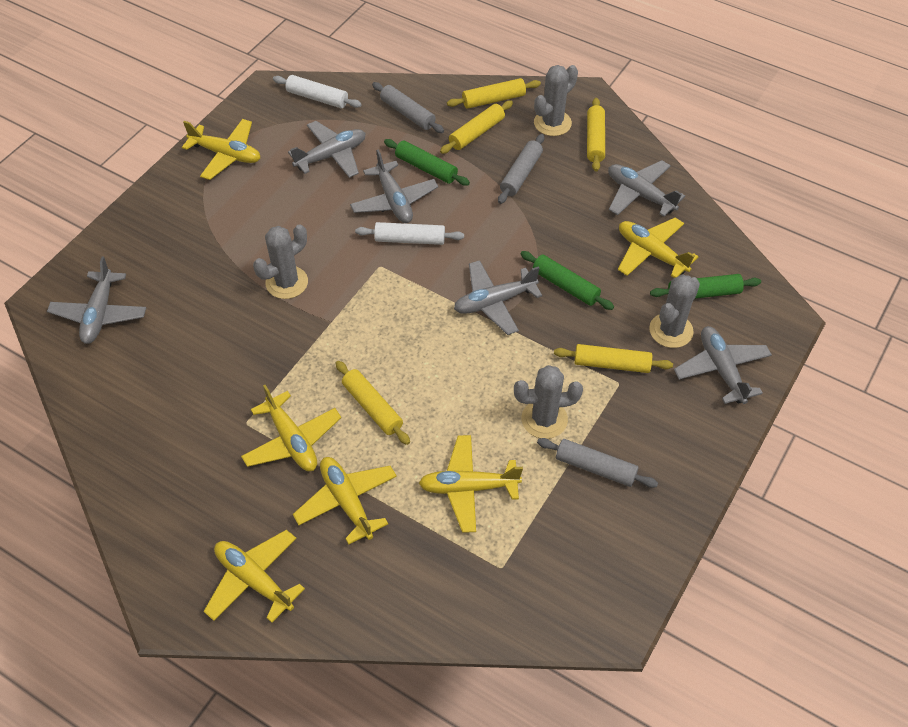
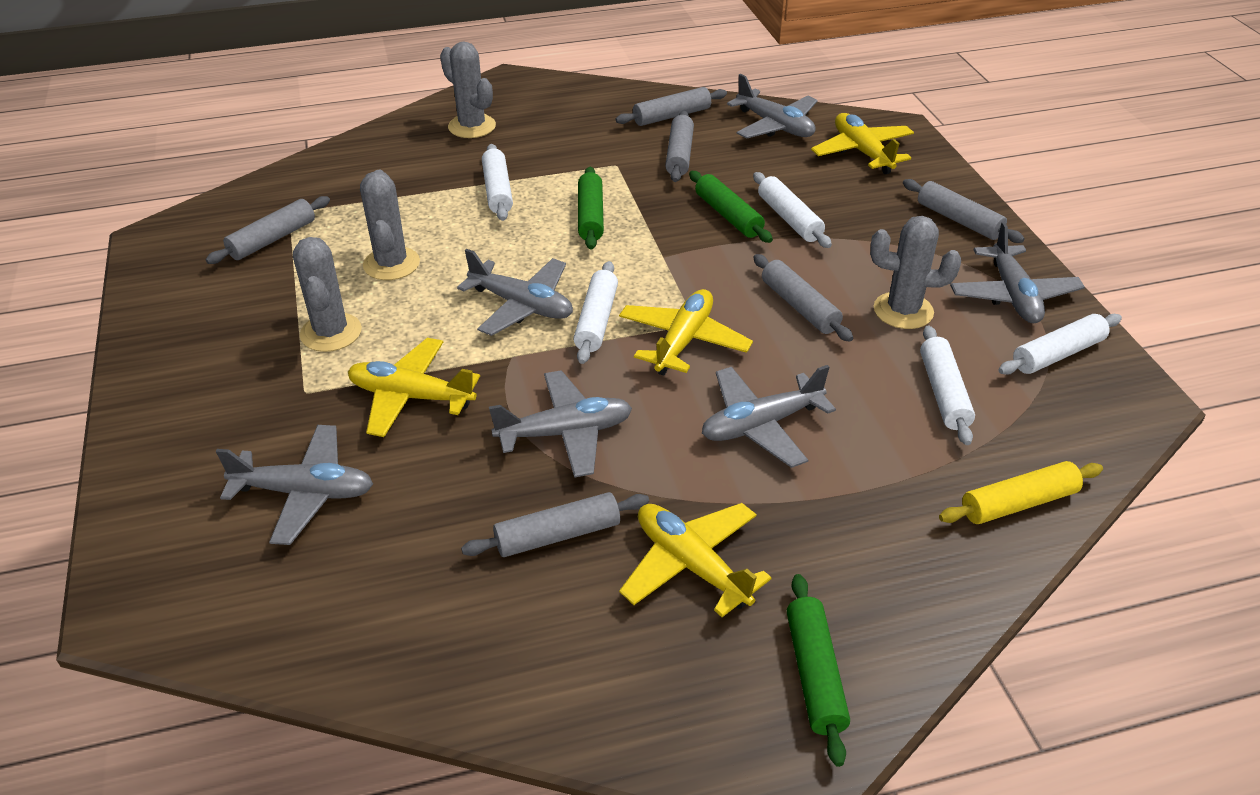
grey rolling pin: [372,82,444,133] [498,134,544,204] [537,438,658,488] = 3 -> [206,196,330,264] [461,492,649,557] [616,87,727,126] [665,111,694,182] [753,254,853,342] [903,179,1024,243] = 6
white rolling pin: [273,75,362,108] [355,222,464,245] = 2 -> [482,144,513,221] [574,261,618,364] [753,172,832,248] [920,325,975,445] [999,314,1122,375] = 5
yellow plane: [182,119,260,180] [203,530,305,623] [241,385,341,471] [293,457,397,545] [419,435,523,533] [618,218,699,278] = 6 -> [348,338,480,437] [619,289,753,376] [619,503,772,617] [811,113,914,174] = 4
yellow rolling pin: [336,361,410,445] [440,101,513,154] [447,78,541,109] [554,344,673,373] [587,98,605,171] = 5 -> [939,461,1103,524] = 1

